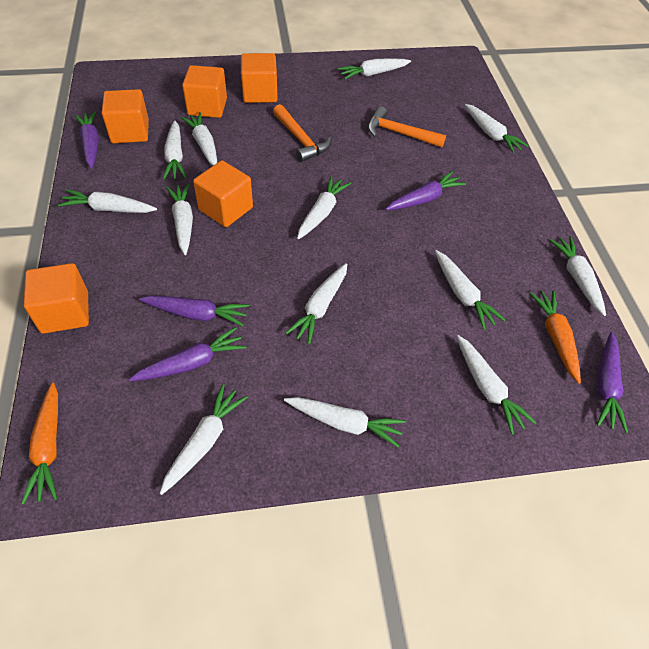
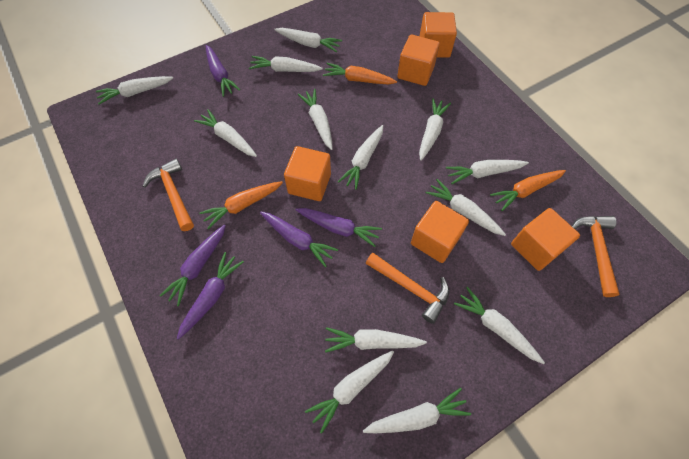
orange carrot: [21,382,58,504] [529,290,581,384] = 2 -> [199,181,283,229] [323,63,397,85] [490,170,566,211] = 3
orange hammer: [273,104,332,162] [368,106,446,147] = 2 -> [143,159,194,231] [365,253,450,324] [572,216,619,297] = 3

